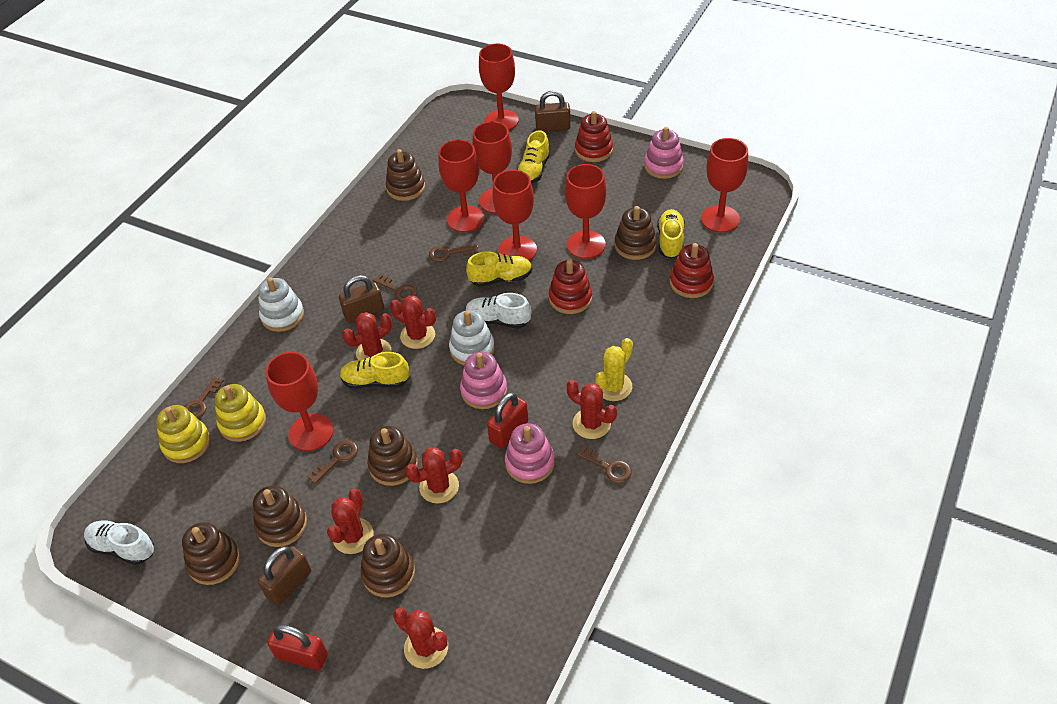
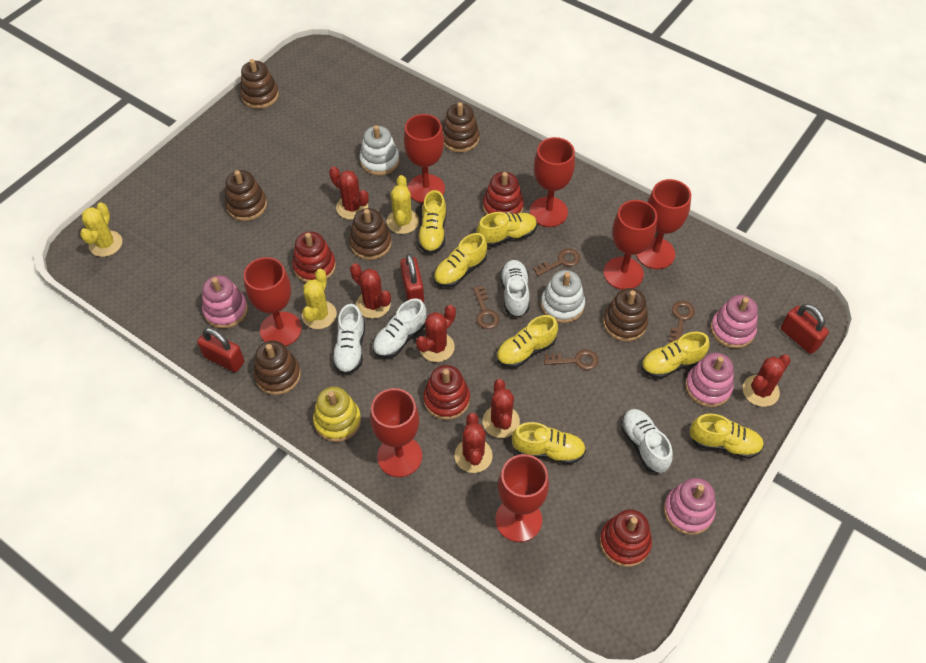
brown key: [184,376,224,418] [307,440,358,484] [373,274,417,301] [429,245,478,262] [576,446,632,483] = 5 -> [473,286,499,329] [533,248,580,276] [544,350,598,370] [669,301,695,342] = 4
brown padlock: [258,546,311,605] [339,275,384,323] [535,91,571,132] = 3 -> none = 0
pink stacking toy: [460,352,507,409] [505,423,555,484] [644,127,684,179] = 3 -> [202,275,248,329] [664,478,716,535] [685,353,734,407] [711,295,758,349] = 4
red padlock: [267,624,328,670] [487,392,528,449] = 2 -> [197,328,244,372] [400,254,424,303] [781,304,829,354] = 3
red stacking toy: [549,259,592,314] [575,111,613,162] [670,243,714,298] = 3 -> [292,231,336,283] [423,365,470,420] [483,172,524,215] [600,509,652,567] = 4
white shoe: [84,521,154,565] [466,293,531,329] = 2 -> [332,304,365,375] [373,298,426,358] [500,260,529,317] [621,409,673,473] = 4
yellow cactus: [595,338,633,401] = 1 -> [80,202,122,257] [302,269,337,329] [387,175,419,234] = 3
yellow shoe: [340,352,410,389] [466,251,532,287] [517,130,550,184] [657,209,685,259] = 4 -> [417,190,447,254] [434,233,487,287] [477,212,537,247] [496,315,558,368] [512,422,586,464] [641,332,710,379] [689,414,764,459] = 7
yellow stacking toy: [156,405,210,463] [215,384,266,442] = 2 -> [313,387,361,442] = 1

